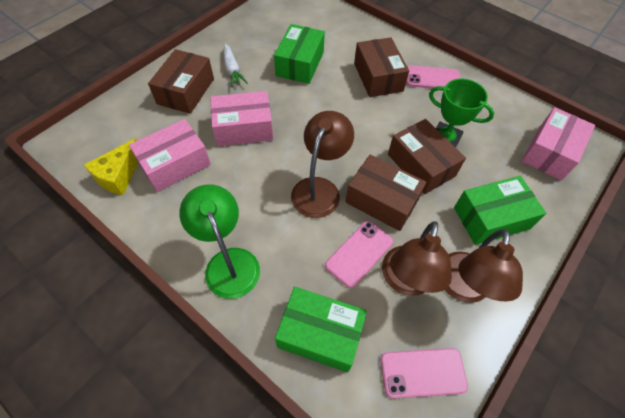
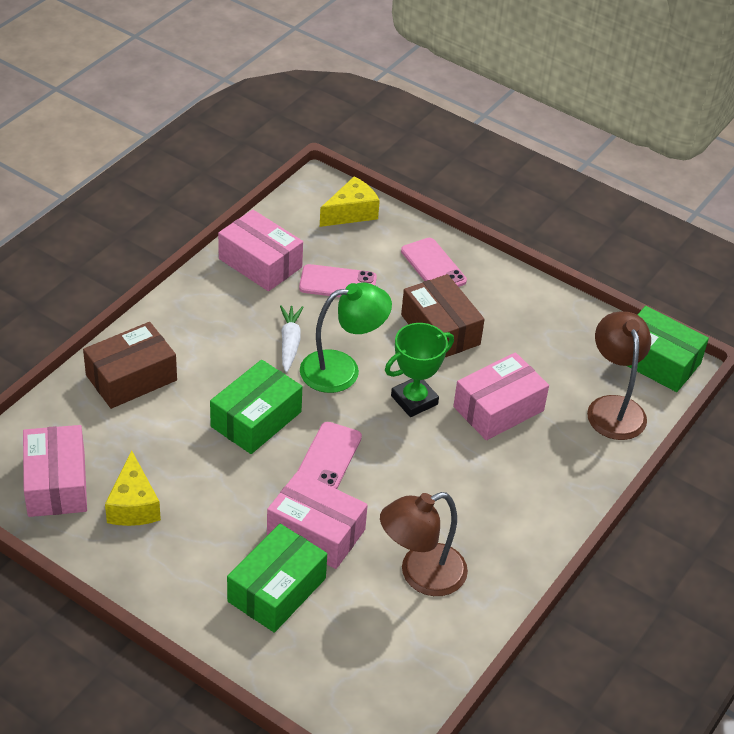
brown box: [148,49,214,114] [345,154,427,231] [354,37,409,97] [388,119,466,194] = 4 -> [83,322,177,409] [401,274,485,357] = 2
brown lamp: [291,111,354,218] [382,221,452,296] [445,229,523,303] = 3 -> [380,492,468,596] [587,311,651,440] = 2
pink box: [129,119,211,192] [210,91,273,146] [522,107,595,181] = 3 -> [23,425,87,517] [218,210,303,291] [267,471,368,569] [453,352,549,440] = 4
yellow cheese: [84,138,138,195] = 1 -> [105,450,161,526] [320,176,380,227] = 2

